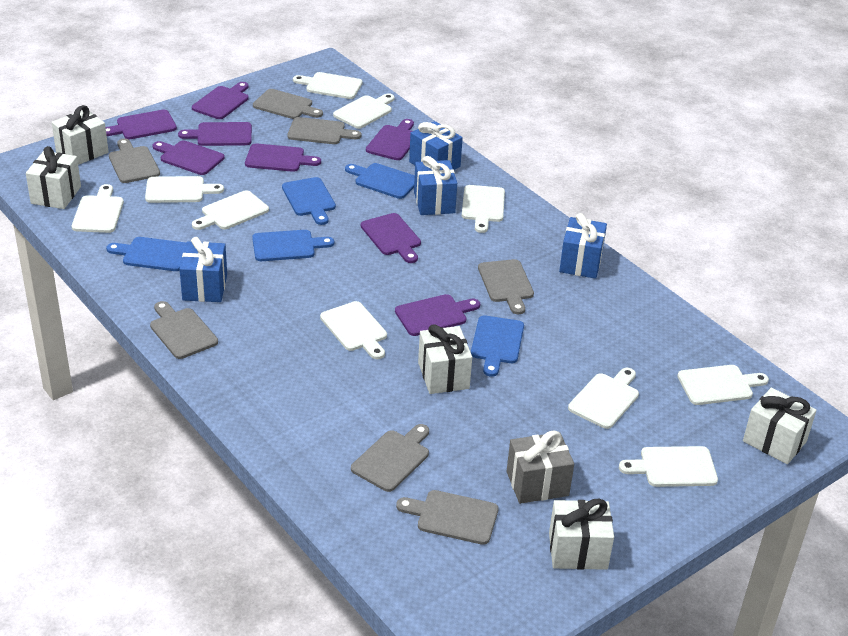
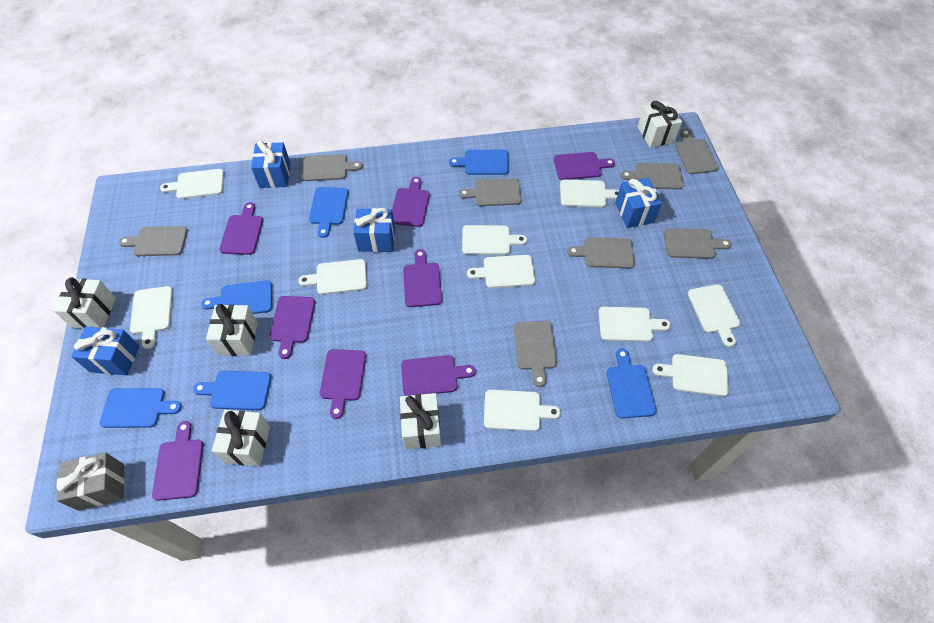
blue cutting board: [106,237,186,271] [252,230,334,261] [282,177,336,225] [345,163,415,199] [471,315,524,377] = 5 -> [100,388,182,428] [193,371,271,410] [201,280,272,314] [309,187,348,238] [449,150,509,175] [607,348,657,419] = 6
grey cutting board: [109,138,160,183] [150,301,218,359] [253,89,323,119] [287,117,361,144] [351,424,429,492] [396,490,499,545] [478,259,534,314] = 7 -> [119,226,188,256] [301,154,363,181] [459,178,521,206] [514,321,557,387] [567,237,635,268] [621,163,684,189] [664,228,731,259] [675,129,719,174] = 8

